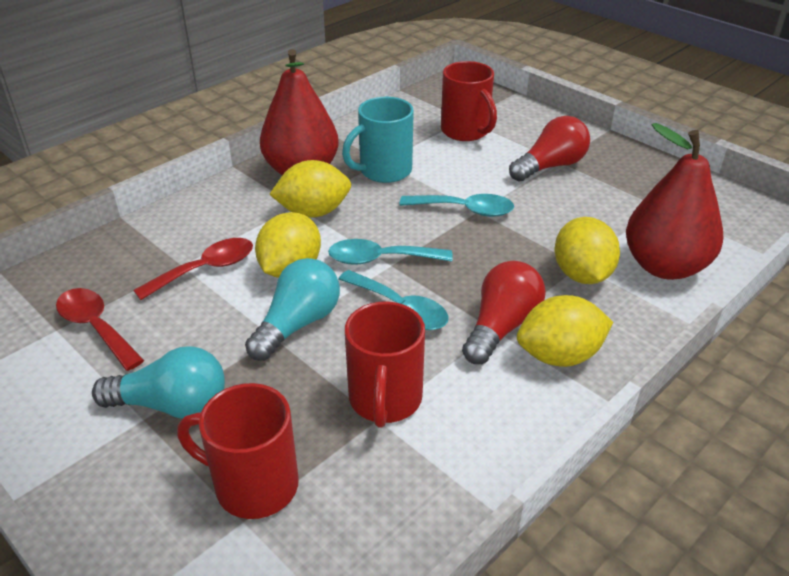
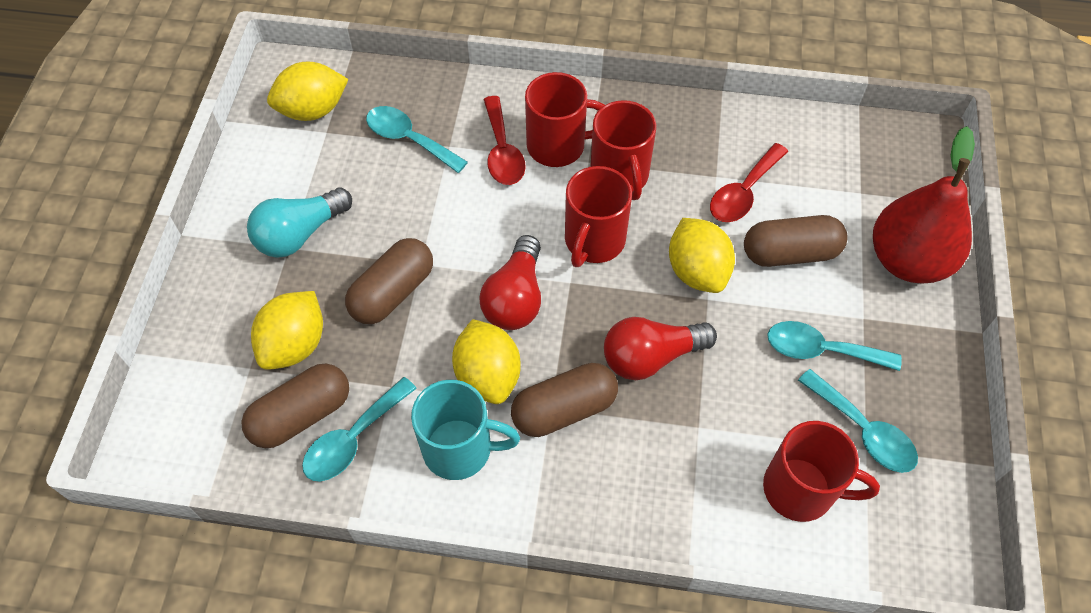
brown capsule: none = 0 -> [241,364,349,448] [345,238,433,324] [511,363,618,437] [744,215,848,267] = 4
red mug: [177,383,299,519] [345,302,425,428] [441,61,497,141] = 3 -> [525,72,605,167] [565,166,632,267] [590,100,656,200] [763,421,880,522] = 4
red pear: [260,49,339,175] [626,123,723,280] = 2 -> [873,126,975,283] = 1
turquoise light bulb: [92,346,225,419] [245,258,340,361] = 2 -> [247,188,352,257] = 1
turquoise spoon: [328,239,453,265] [338,270,449,330] [400,194,514,217] = 3 -> [302,377,417,481] [366,106,468,173] [767,321,902,371] [798,369,918,473] = 4

